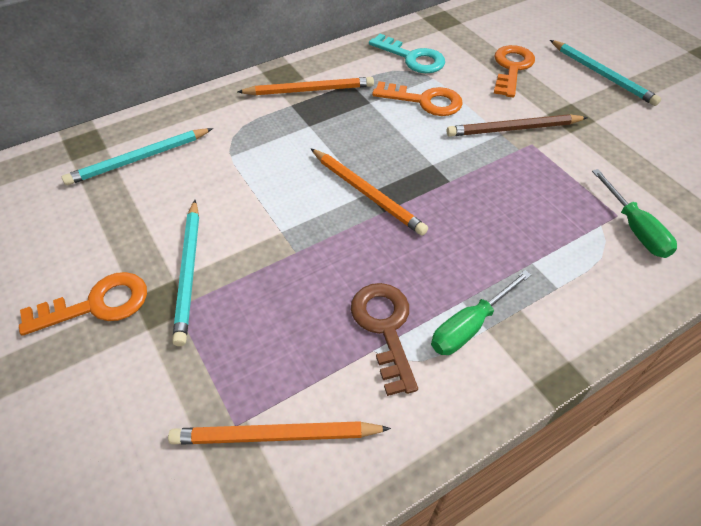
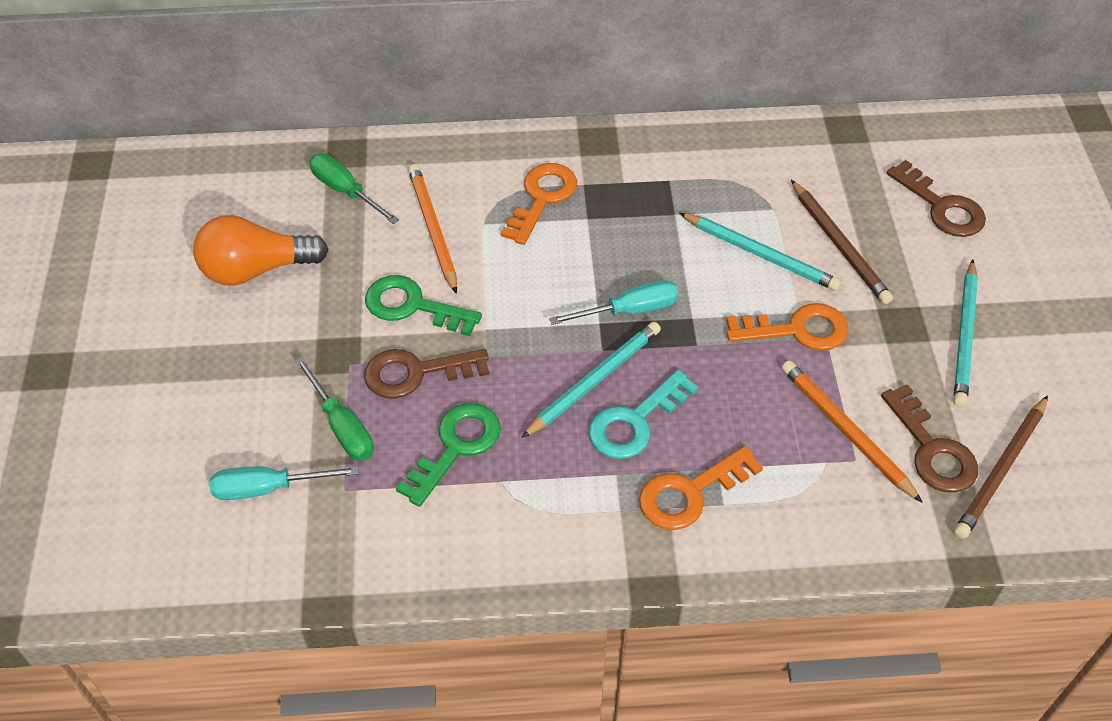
brown key: [351,283,418,396] = 1 -> [364,349,489,399] [881,384,978,493] [887,160,986,237] = 3
brown pencil: [447,114,588,137] = 1 -> [791,180,893,304] [954,395,1048,539] = 2
green key: none = 0 -> [365,275,482,336] [396,403,501,507] = 2
orange light bulb: none = 0 -> [193,215,329,286] = 1
orange pencil: [168,421,391,445] [238,77,374,95] [311,149,428,236] = 3 -> [408,164,457,294] [782,360,922,502] = 2
turquoise screwdriver: none = 0 -> [209,466,359,500] [549,280,679,325] = 2

